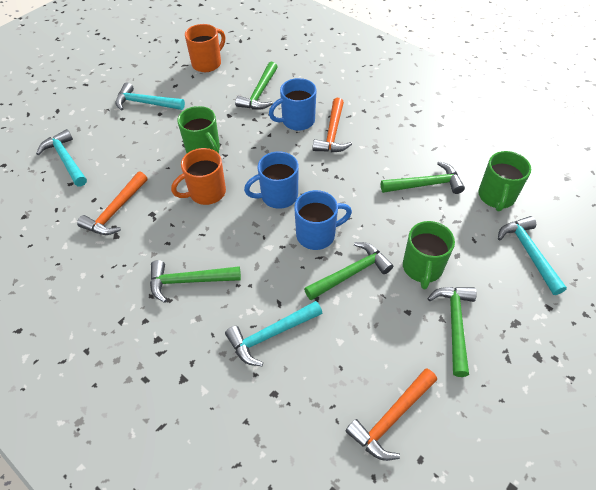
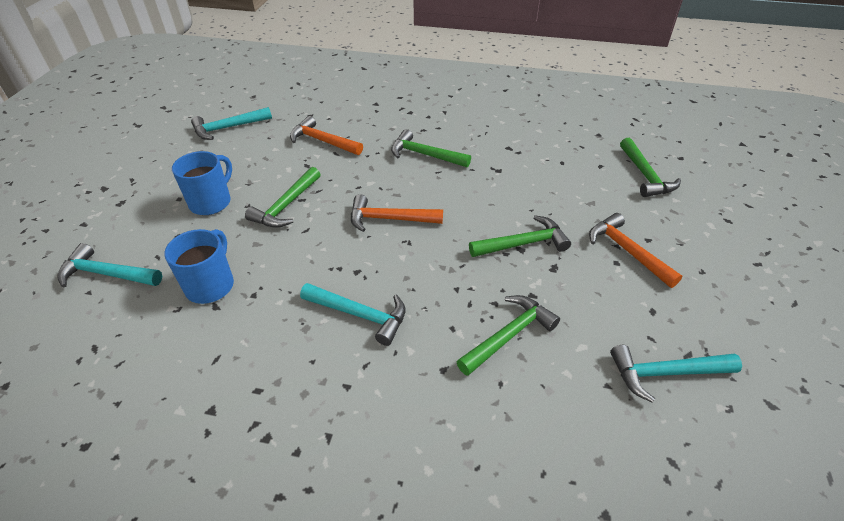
blue mug: [244,151,299,209] [269,78,317,131] [294,190,352,250] = 3 -> [164,229,234,304] [172,151,232,215] = 2
green mug: [177,106,220,154] [403,221,455,289] [478,151,531,211] = 3 -> none = 0
orange mug: [171,148,226,205] [185,24,225,72] = 2 -> none = 0

